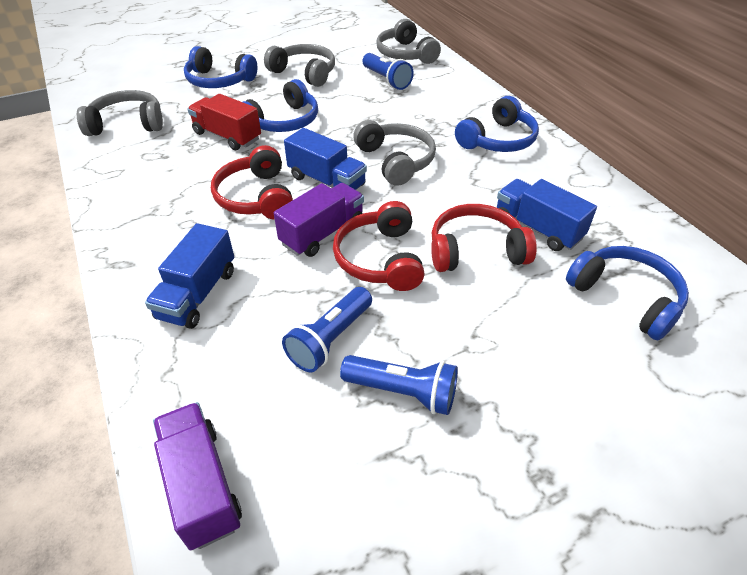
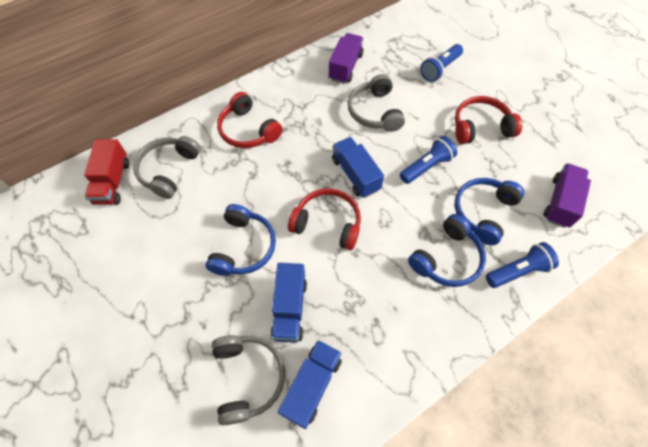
blue headphones: [184,46,257,88] [243,79,318,132] [455,96,539,152] [566,246,689,340] = 4 -> [205,204,276,276] [408,214,486,287] [455,178,524,245] = 3
grey headphones: [77,90,163,136] [264,44,335,87] [353,120,436,186] [376,19,441,64] = 4 -> [133,136,201,199] [212,335,285,425] [348,74,405,132] = 3

